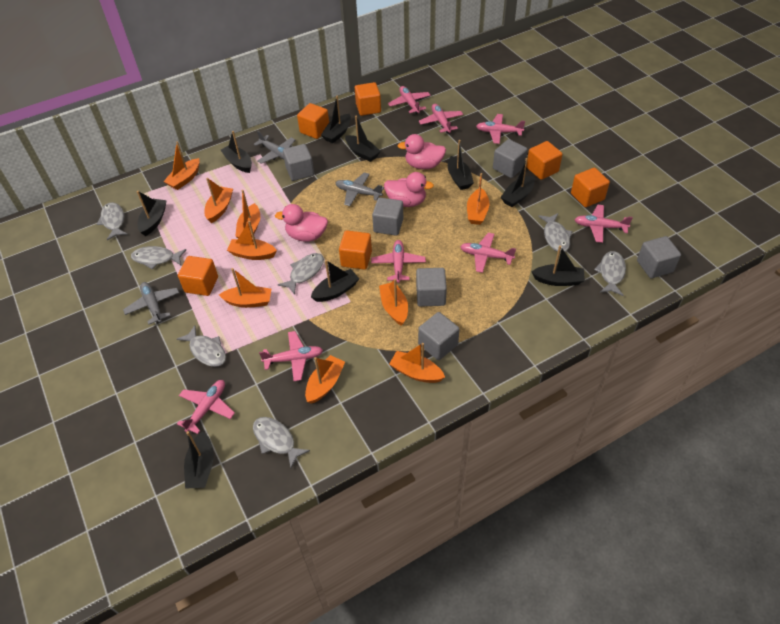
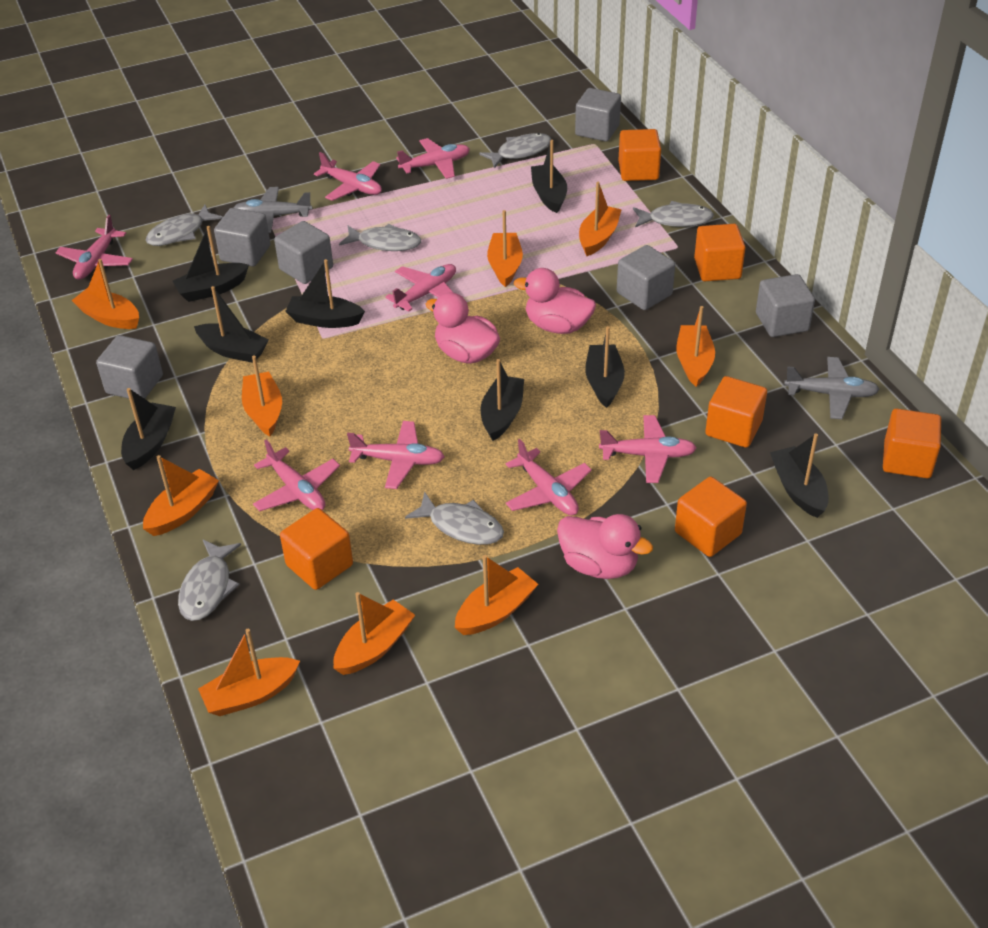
black boat: [136,191,167,236] [184,431,214,489] [221,131,252,173] [311,260,359,302] [321,96,351,143] [345,116,381,162] [448,140,474,190] [501,158,535,207] [532,245,585,286] = 9 -> [121,388,176,470] [173,226,249,302] [194,286,269,363] [285,259,365,328] [481,359,524,441] [531,140,567,213] [586,326,625,408] [770,433,829,518] = 8
grey fish: [97,202,128,240] [131,246,186,270] [177,325,226,367] [253,417,310,468] [278,253,324,295] [538,213,572,252] [594,251,626,296] = 7 -> [146,205,223,246] [178,539,241,621] [339,224,421,251] [405,492,504,545] [479,133,552,169] [633,201,714,227] = 6
grey plane: [123,282,179,325] [254,131,296,164] [336,173,384,206] = 3 -> [234,187,313,233] [784,357,880,419] = 2

